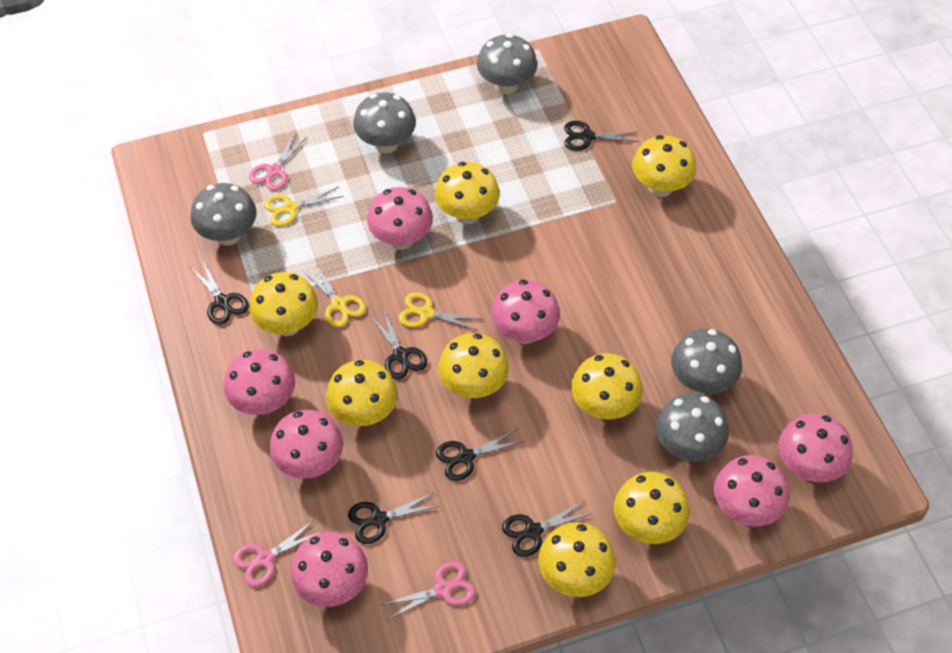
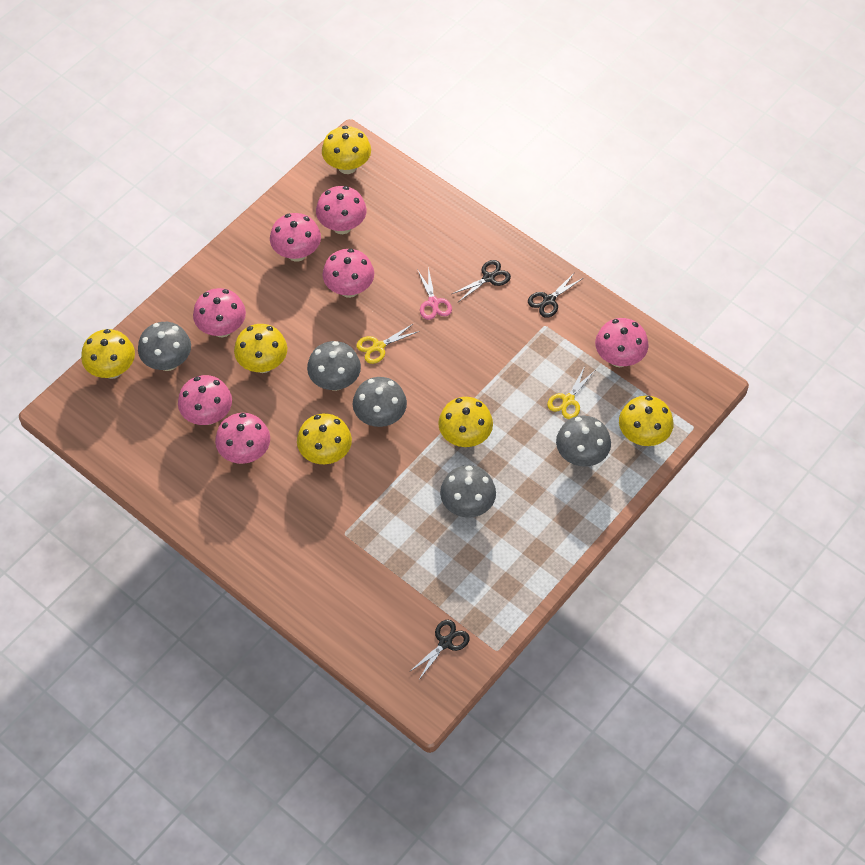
black scissors: [190,261,249,325] [348,492,438,544] [370,311,427,379] [436,429,524,481] [502,501,593,557] [564,121,639,151] = 6 -> [409,620,469,681] [452,260,511,302] [528,272,583,318] = 3
pink scissors: [233,520,323,587] [249,133,307,191] [381,561,475,620] = 3 -> [417,267,452,320] = 1
yellow mushroom: [249,272,318,336] [326,360,398,426] [435,162,500,224] [438,333,509,398] [538,522,616,597] [571,353,643,419] [614,472,690,544] [632,135,696,197] = 8 -> [81,329,135,379] [234,324,287,373] [297,413,352,464] [322,126,371,174] [438,397,493,447] [619,396,673,446] = 6
yellow scissors: [264,187,344,226] [303,263,366,327] [398,292,480,331] = 3 -> [356,323,420,364] [547,366,594,419] = 2

